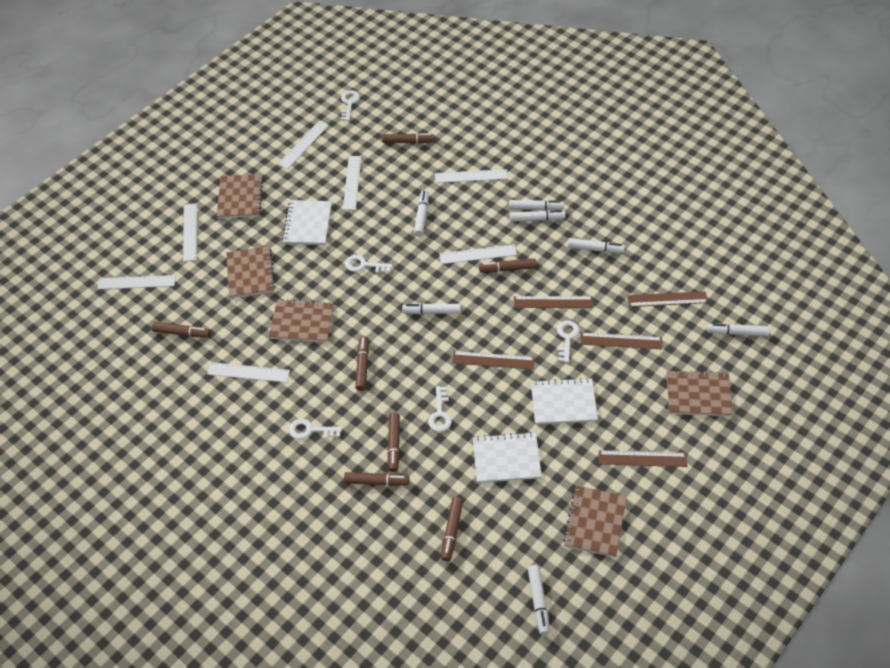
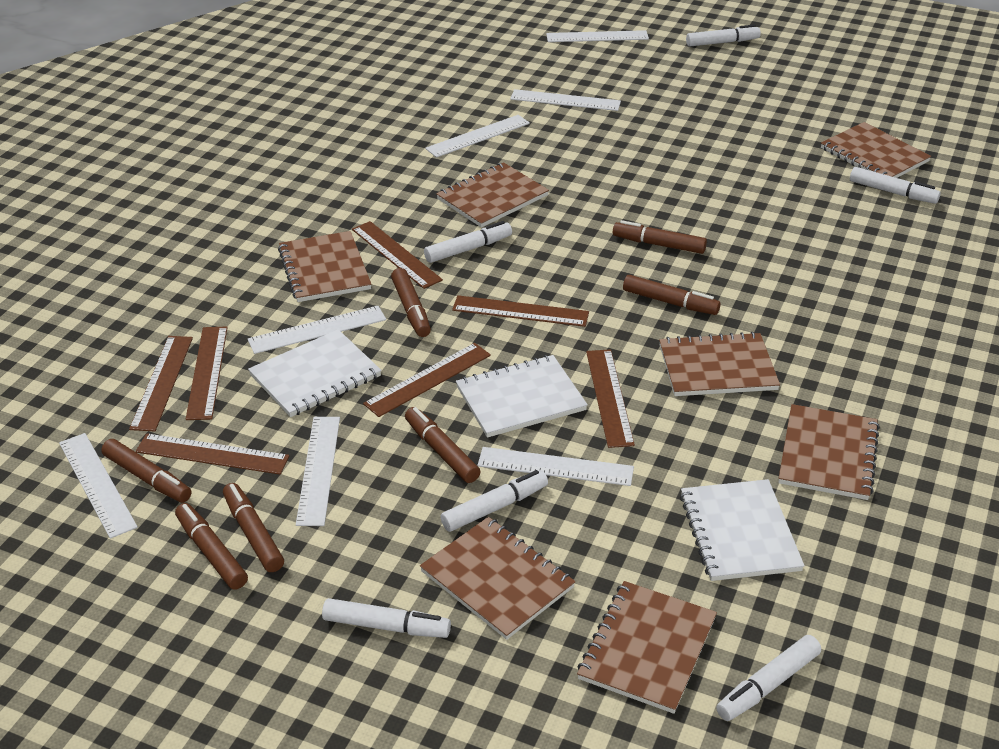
brown notebook: [217,174,263,218] [226,246,275,298] [269,299,334,342] [563,486,627,558] [667,370,733,416] = 5 -> [278,231,372,302] [420,517,575,640] [436,162,549,228] [577,581,717,714] [659,332,780,396] [778,404,880,500] [821,122,931,178] = 7
brown ruler: [452,351,535,370] [514,296,593,308] [580,332,662,349] [599,450,687,467] [627,291,708,307] = 5 -> [129,336,193,432] [136,433,289,475] [186,327,228,420] [352,221,443,289] [363,343,491,417] [452,295,589,327] [586,349,635,448] = 7
white key: [289,419,342,439] [341,90,360,121] [345,255,393,273] [428,386,452,432] [557,320,579,363] = 5 -> none = 0
white marker: [402,303,461,314] [414,190,429,236] [509,200,564,211] [510,210,566,222] [528,565,550,635] [568,238,625,253] [707,323,769,337] = 7 -> [322,598,451,638] [424,221,512,263] [441,470,548,532] [686,24,761,47] [716,635,821,721] [850,167,941,204] = 6

